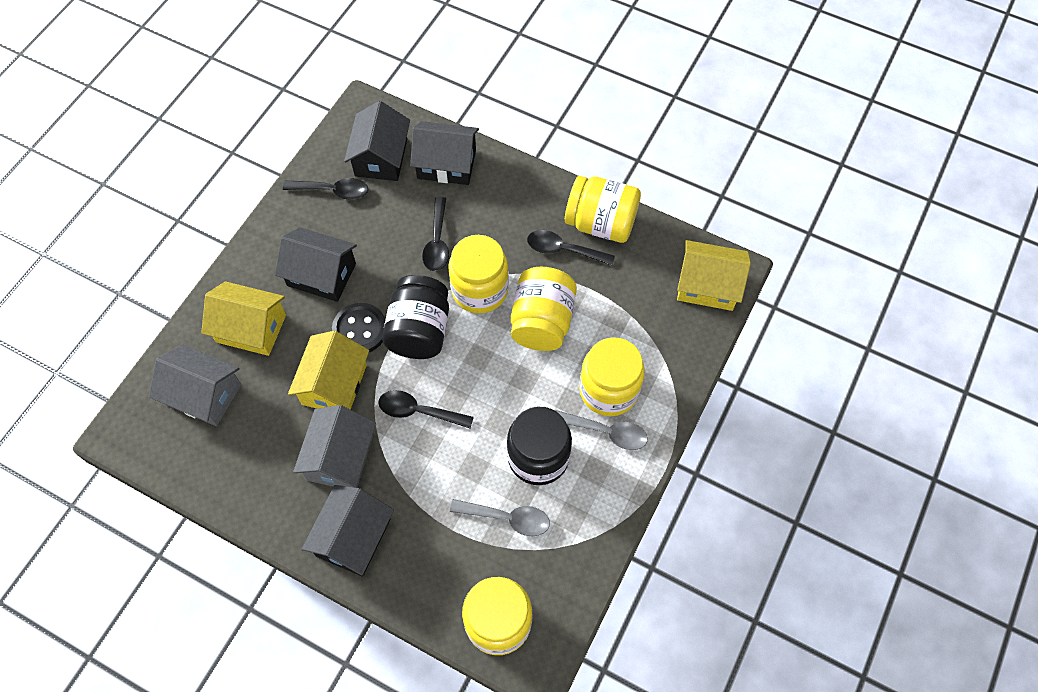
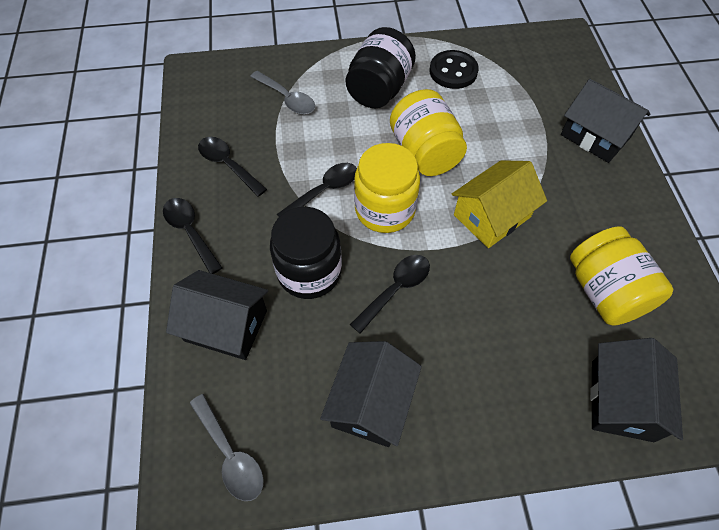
grey house: [149,344,241,426] [293,405,376,488] = 2 -> none = 0
yellow house: [201,281,286,356] [288,331,369,410] [677,240,751,311] = 3 -> [452,160,547,248] = 1
yellow jar: [448,235,509,314] [462,577,532,655] [511,267,577,351] [565,176,641,243] [579,337,645,416] = 5 -> [354,143,420,233] [390,89,467,176] [570,226,674,326] = 3

